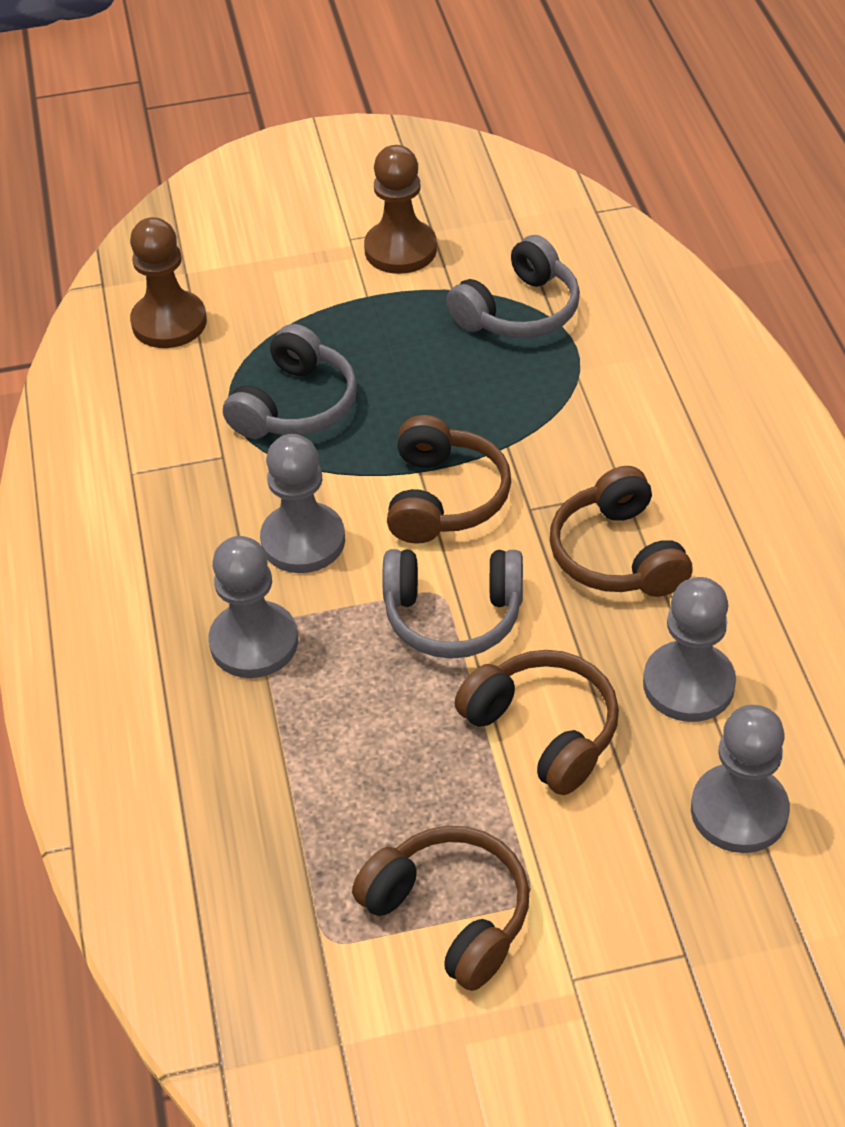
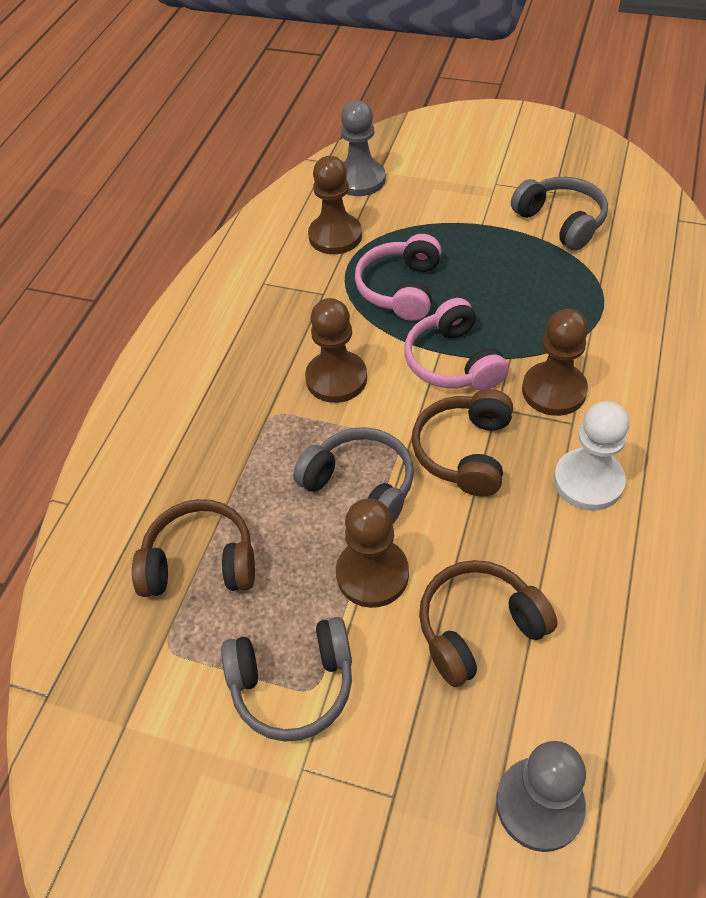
brown headphones: [352,826,529,991] [387,415,511,544] [454,650,619,795] [550,466,692,597] = 4 -> [132,499,255,597] [412,389,513,496] [419,560,558,687] = 3
brown pawn: [130,217,207,348] [364,145,437,274] = 2 -> [305,298,367,403] [308,156,362,254] [336,499,409,608] [522,309,588,416] = 4
grey pawn: [209,536,298,678] [260,434,345,573] [643,577,736,722] [691,705,790,853] = 4 -> [341,100,386,196] [496,741,586,852] = 2
pink headphones: none = 0 -> [355,234,441,321] [404,298,509,390] = 2
white pawn: none = 0 -> [554,401,629,511] = 1

